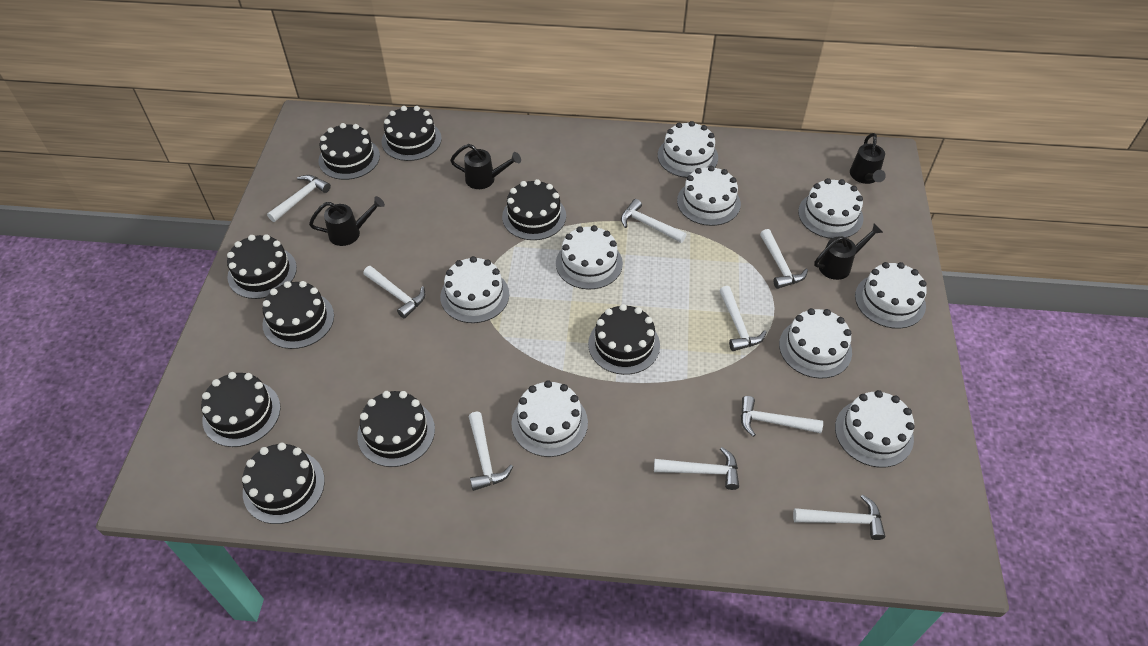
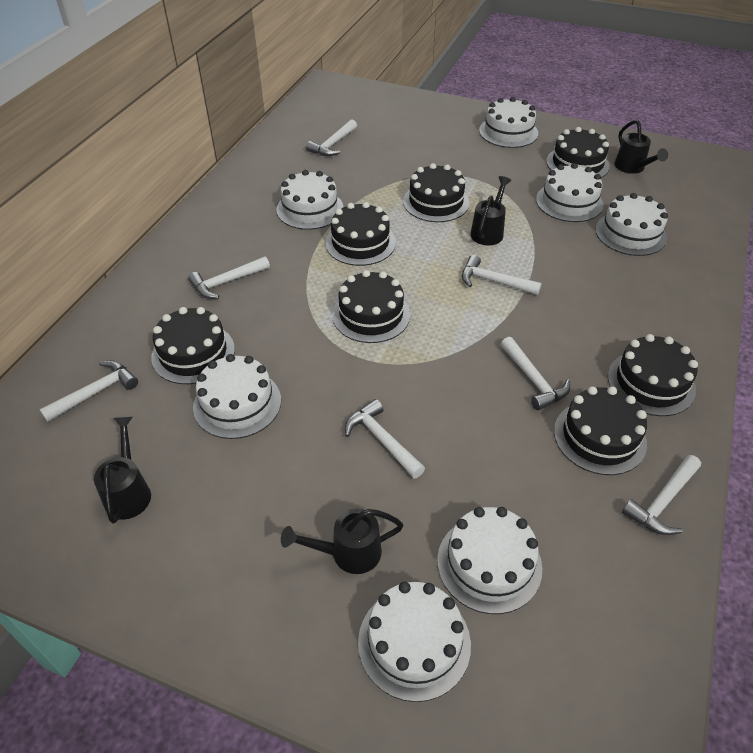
black cake: [201,372,281,447] [227,234,297,299] [242,443,325,524] [262,281,334,349] [318,123,380,180] [357,391,435,467] [381,106,442,161] [502,179,566,240] [588,304,660,375] = 9 -> [151,307,235,384] [325,202,396,266] [332,270,410,343] [403,163,469,222] [546,127,610,178] [554,386,647,475] [608,334,698,416] = 7
white cake: [440,256,509,323] [511,380,588,457] [556,225,623,289] [658,121,718,178] [677,166,741,226] [779,308,852,378] [798,178,863,239] [835,390,914,468] [855,262,927,329] = 9 -> [193,354,281,439] [277,170,343,230] [358,582,471,702] [437,507,542,614] [479,97,538,148] [536,163,603,222] [595,193,668,256] = 7
white hammer: [267,175,331,222] [363,266,425,319] [469,412,513,491] [621,199,686,243] [654,447,739,490] [719,286,767,351] [741,396,823,437] [760,229,808,289] [793,494,885,540] = 9 -> [39,360,138,422] [188,256,270,299] [306,119,357,156] [345,399,425,478] [462,255,541,295] [501,337,570,410] [622,455,701,535] = 7

